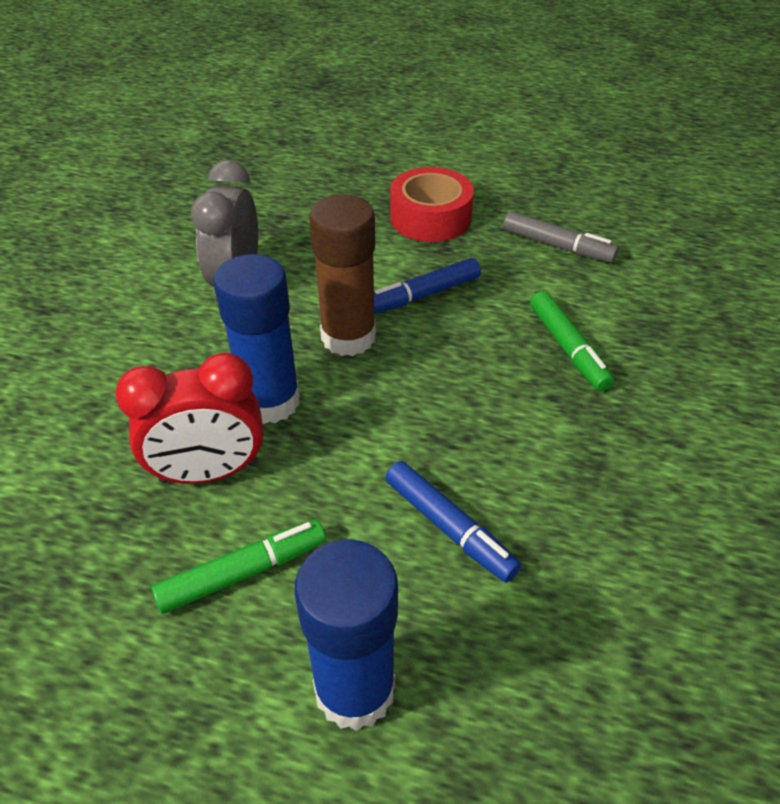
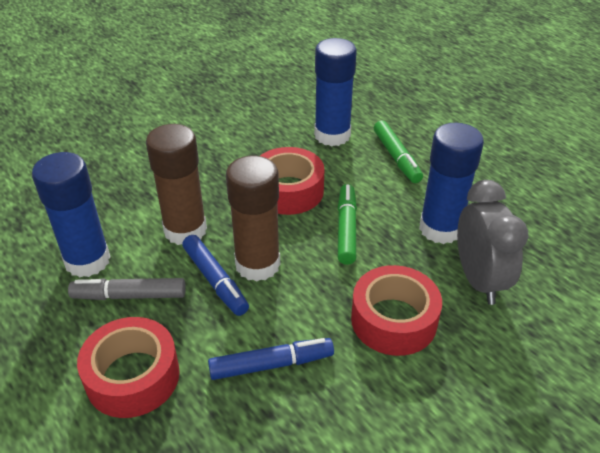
blue glue stick: [214,254,300,424] [295,539,398,731] = 2 -> [32,152,111,277] [314,38,357,146] [419,123,484,244] = 3
brown glue stick: [309,194,376,356] = 1 -> [146,124,207,245] [226,156,280,282] = 2
red clock: [115,353,264,484] = 1 -> none = 0
red tape: [390,167,474,242] = 1 -> [77,317,180,418] [260,147,325,215] [351,265,442,356] = 3

